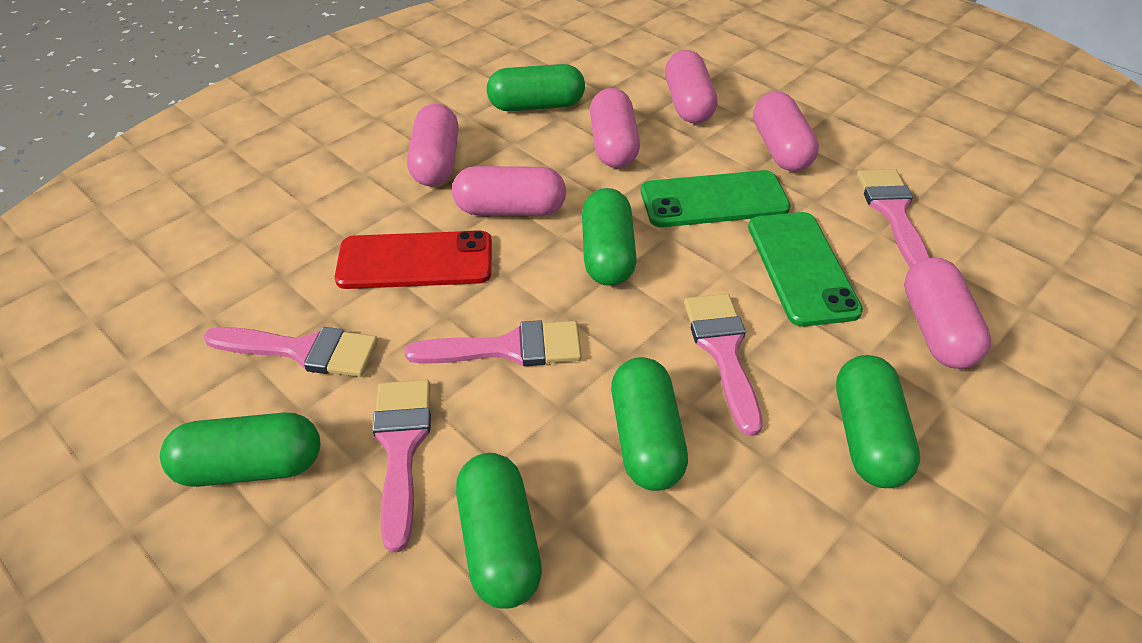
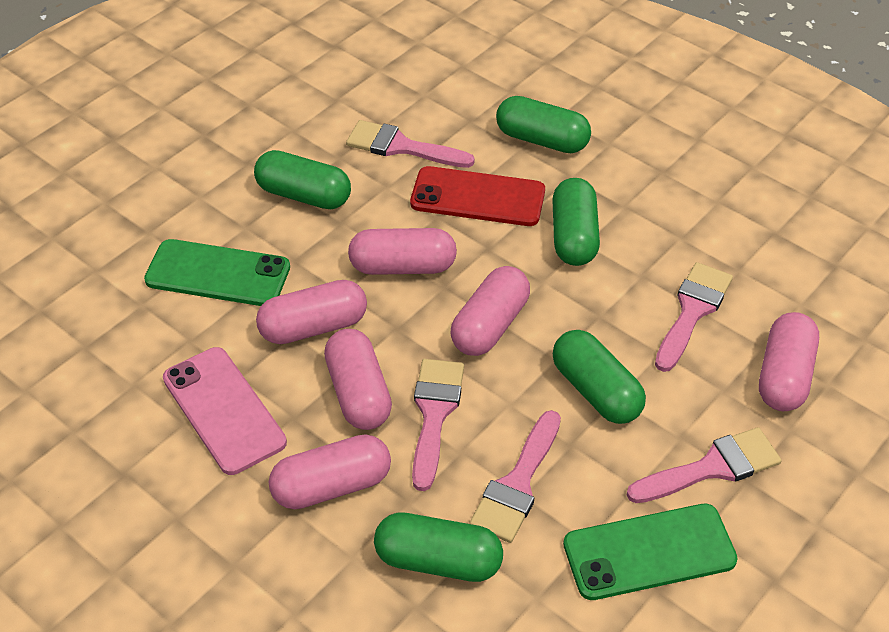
green capsule: [160,412,320,487] [456,453,542,608] [487,64,585,111] [582,188,637,286] [611,357,688,491] [836,355,920,488] = 6 -> [254,150,351,209] [374,513,503,582] [496,96,591,153] [552,178,600,266] [553,330,646,424] = 5
pink phone: none = 0 -> [163,347,287,475] = 1

